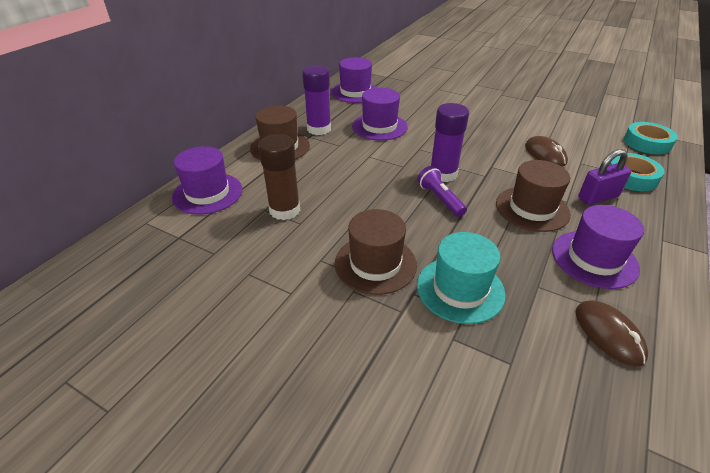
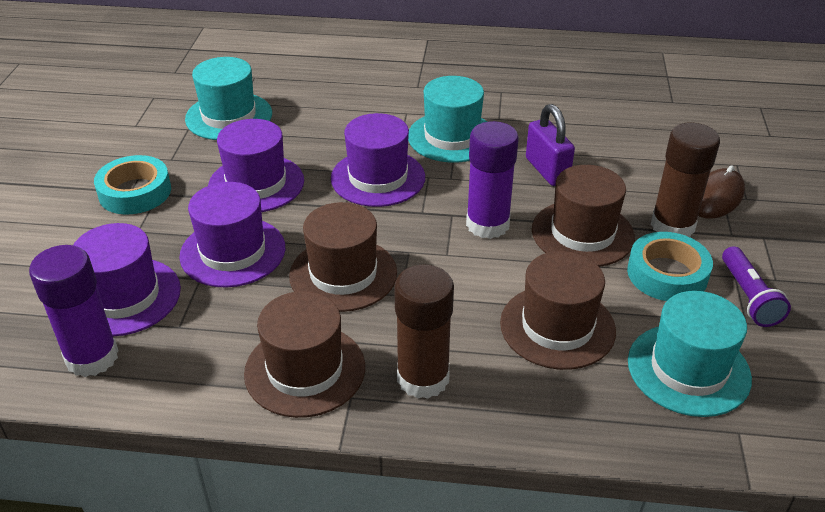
brown glue stick: [258,134,300,220] = 1 -> [394,265,454,399] [651,123,720,237] = 2
brown hat: [250,105,310,160] [335,209,417,295] [496,160,571,232] = 3 -> [244,291,365,418] [289,202,397,312] [500,251,616,370] [532,165,635,267] = 4
brown mouse: [525,136,568,167] [576,300,648,366] = 2 -> [698,165,745,219] = 1
turquoise hat: [417,232,506,324] = 1 -> [185,57,272,140] [408,76,487,163] [628,291,752,417] = 3

